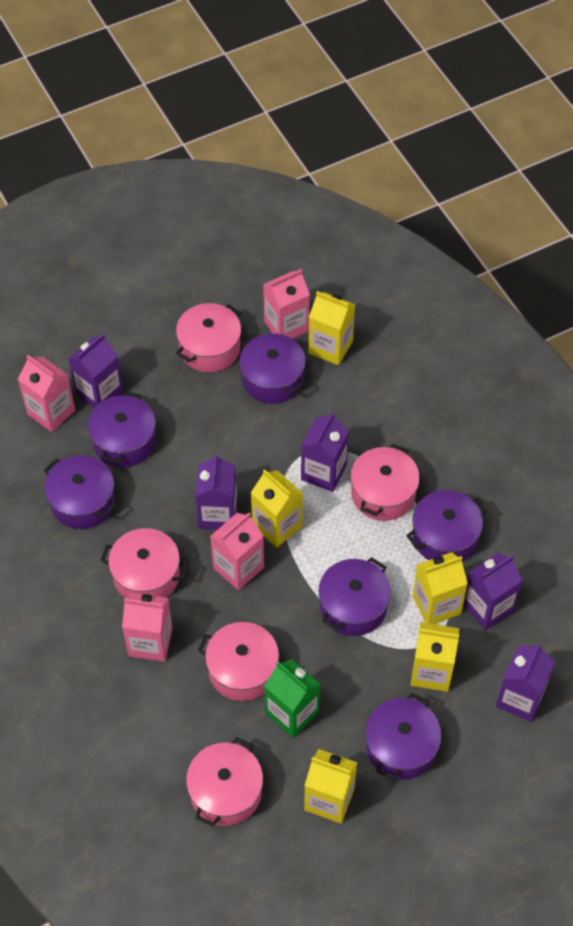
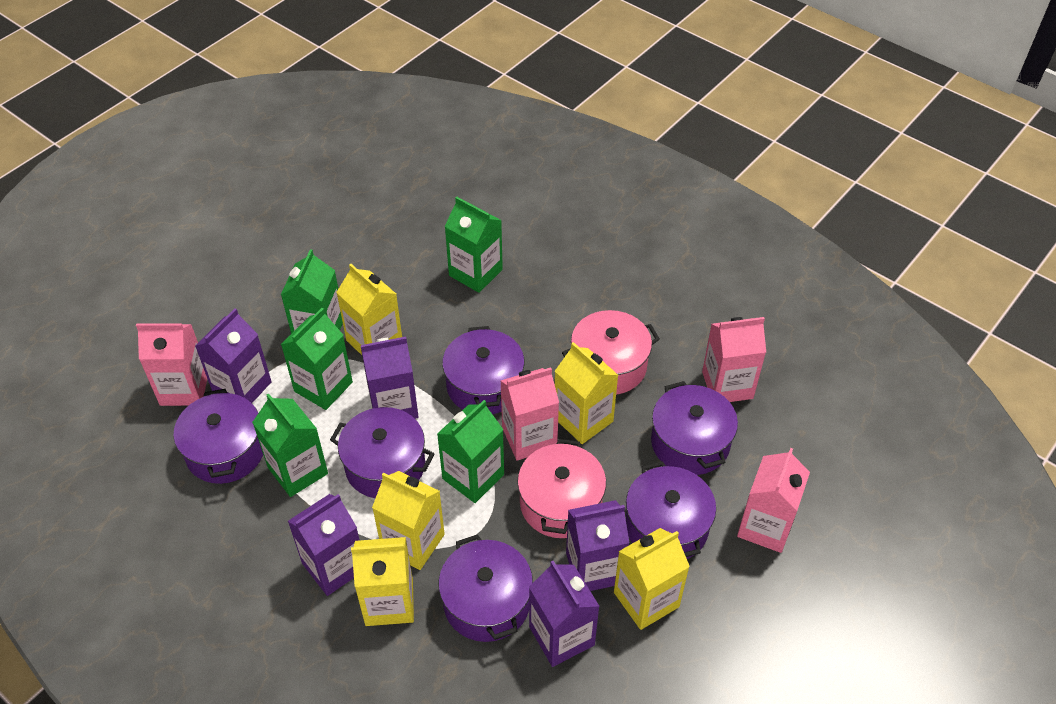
green carton: [264,659,321,738] = 1 -> [252,393,328,497] [281,249,343,334] [281,308,353,410] [437,400,504,503] [444,197,503,293] = 5
pink pot: [100,528,188,599] [176,303,241,372] [186,737,263,826] [198,622,282,701] [350,444,420,521] = 5 -> [517,439,606,538] [562,310,660,394] = 2

